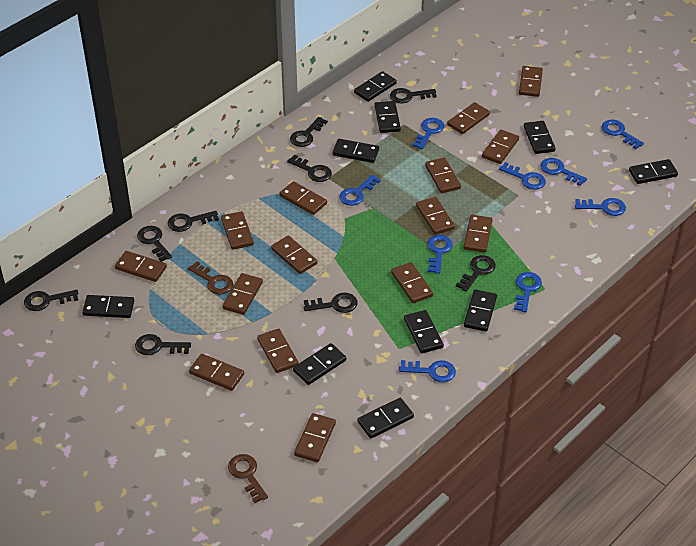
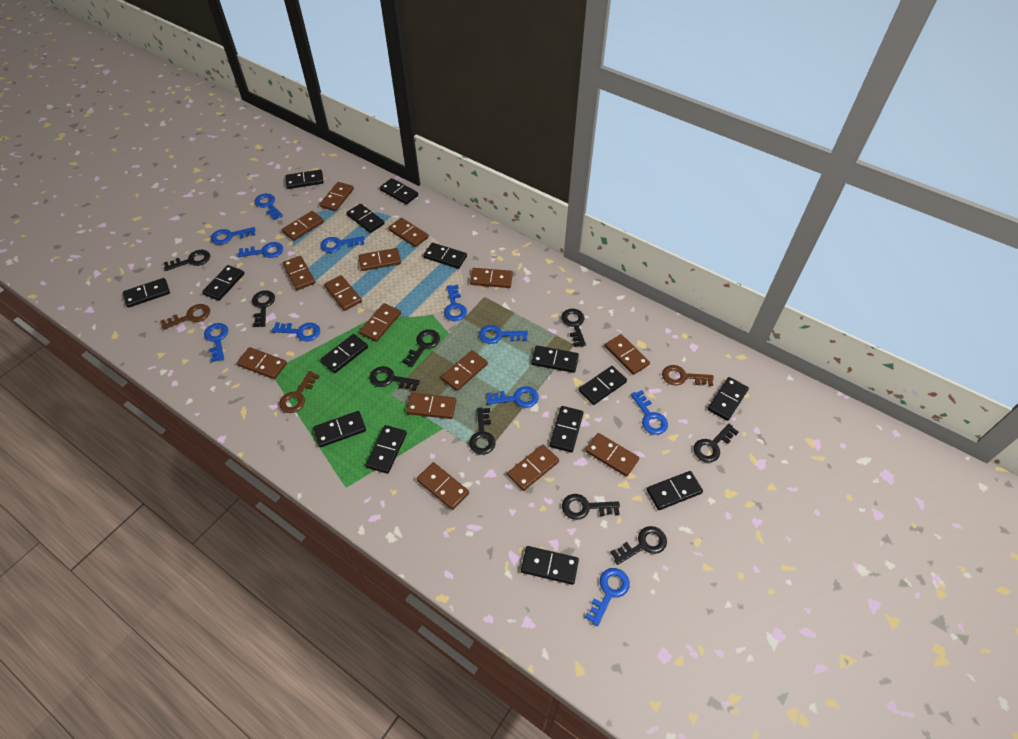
black domino: [82,295,134,318] [293,343,346,385] [332,139,379,163] [354,71,397,102] [357,398,414,438] [375,101,401,133] [404,310,444,353] [464,289,497,332] [524,121,556,154] [629,159,678,184] = 10 -> [123,278,170,308] [202,265,244,301] [285,170,324,189] [313,411,366,447] [320,334,368,373] [347,204,385,233] [366,425,407,474] [380,178,418,205] [423,243,467,269] [521,546,579,585] [531,346,579,373] [550,406,583,453] [579,366,627,405] [647,471,703,510] [707,377,749,421] = 15
blue key: [339,174,381,206] [399,360,456,382] [412,118,444,149] [427,235,453,274] [499,162,546,190] [514,272,542,312] [540,158,587,186] [575,198,626,216] [602,119,644,149] = 9 -> [204,323,228,362] [211,227,256,245] [238,242,283,258] [254,193,283,220] [272,322,320,341] [320,236,365,253] [444,285,467,321] [479,325,528,344] [487,386,539,408] [585,568,630,626] [631,390,668,435] = 11
brown key: [188,261,233,295] [228,454,268,503] = 2 -> [161,304,210,330] [279,371,320,413] [662,365,714,386] = 3

